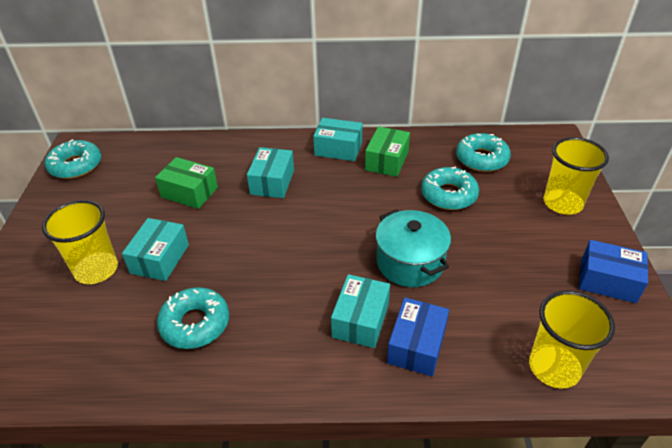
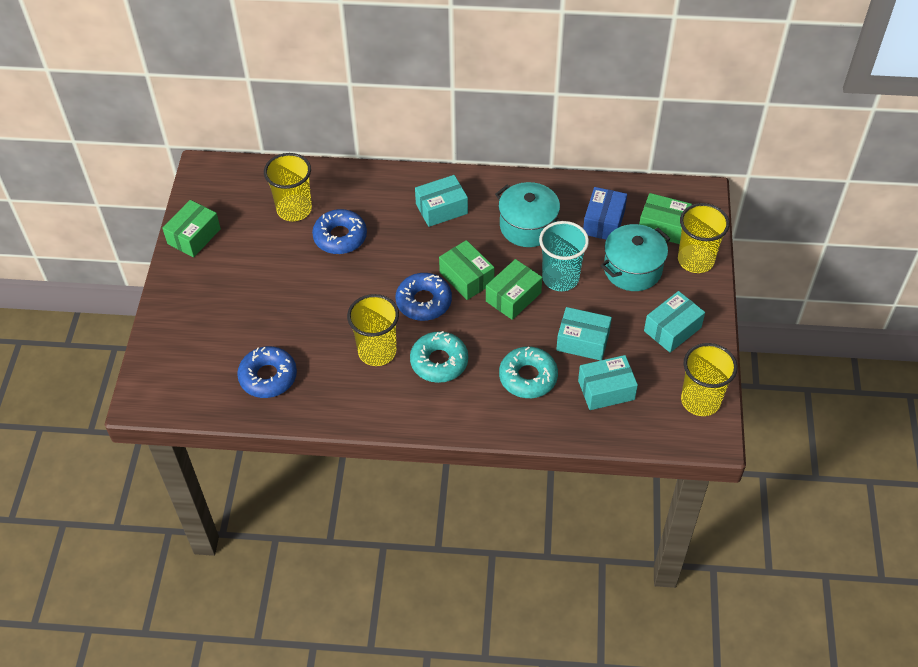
blue box: [387,298,449,377] [579,240,648,303] = 2 -> [583,187,627,239] = 1
blue donut: none = 0 -> [237,346,297,398] [312,209,367,254] [396,273,452,321] = 3
green box: [155,157,218,209] [365,126,410,177] = 2 -> [162,200,221,257] [439,240,494,300] [486,259,542,320] [639,193,692,244] = 4
turquoise cup: none = 0 -> [539,221,589,291] = 1
turquoise donut: [45,139,101,179] [157,287,229,349] [421,167,479,210] [456,133,511,172] = 4 -> [410,331,468,383] [499,347,558,398] = 2
turquoise pot: [376,209,451,287] = 1 -> [495,182,561,247] [600,224,671,291] = 2
yellow cup: [42,200,118,284] [529,290,615,388] [544,137,609,215] = 3 -> [264,153,312,221] [347,294,399,366] [678,203,729,273] [681,343,738,416] = 4

